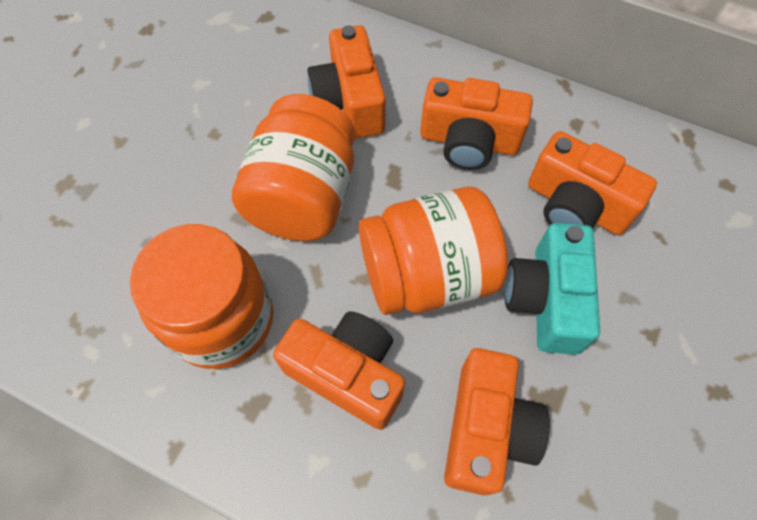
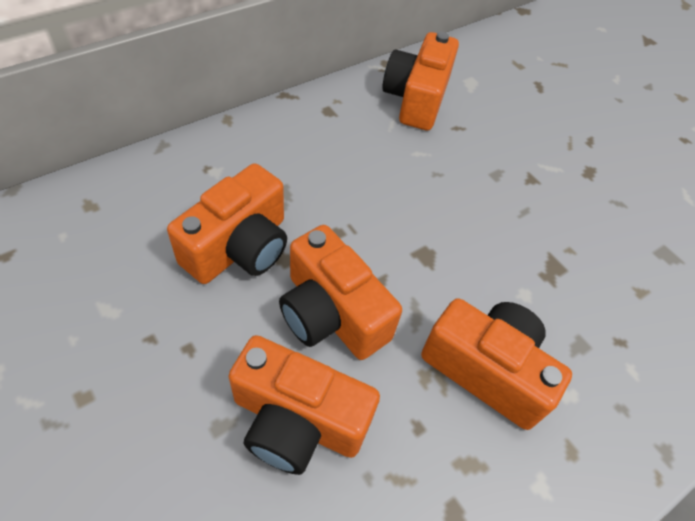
orange jar: [130,224,273,369] [232,94,355,241] [359,187,508,315] = 3 -> none = 0
turquoise camera: [505,223,600,355] = 1 -> none = 0

